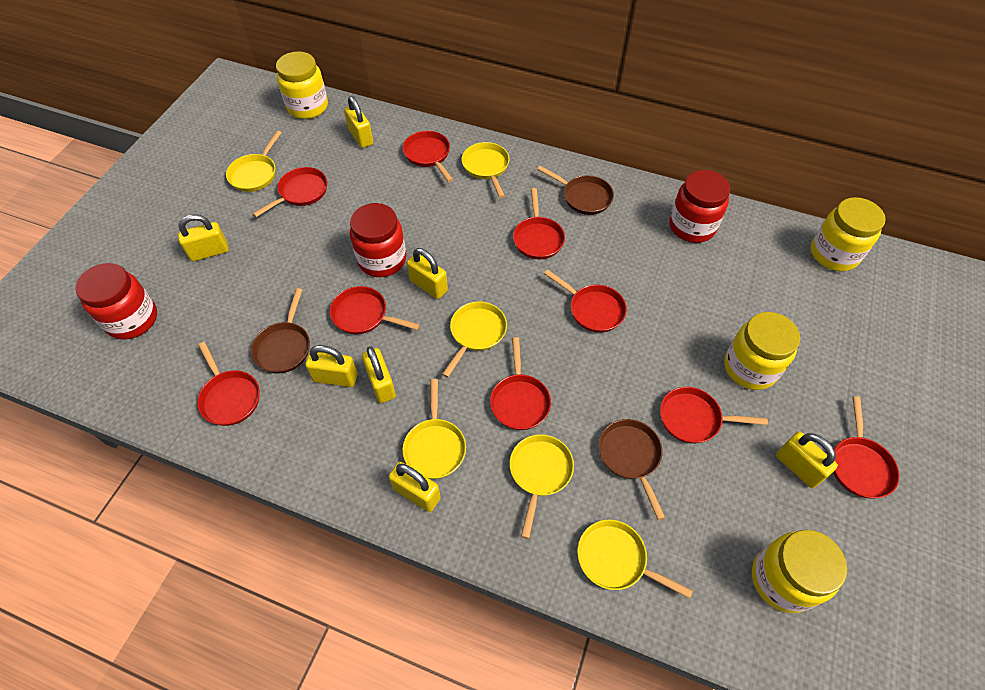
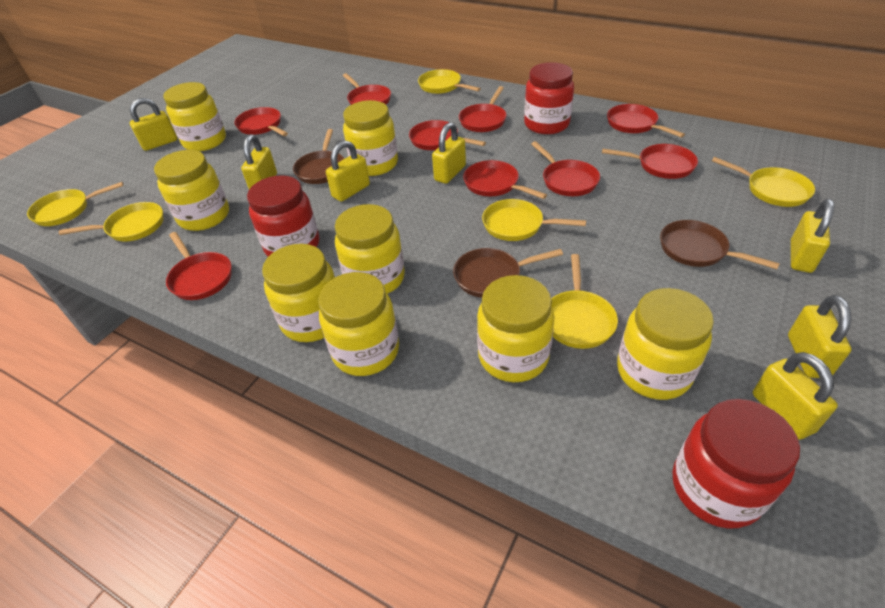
yellow jar: [276,51,328,119] [724,312,800,390] [752,530,847,613] [811,197,886,272] = 4 -> [154,150,229,231] [163,82,226,151] [262,244,335,342] [318,272,399,376] [335,204,405,294] [343,100,398,176] [477,275,554,382] [617,288,714,400] = 8

